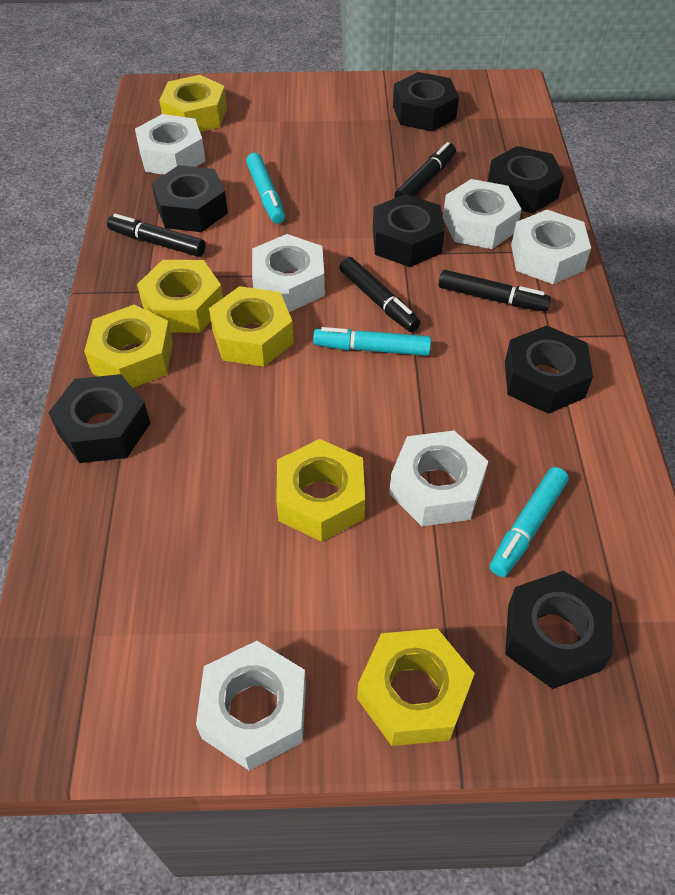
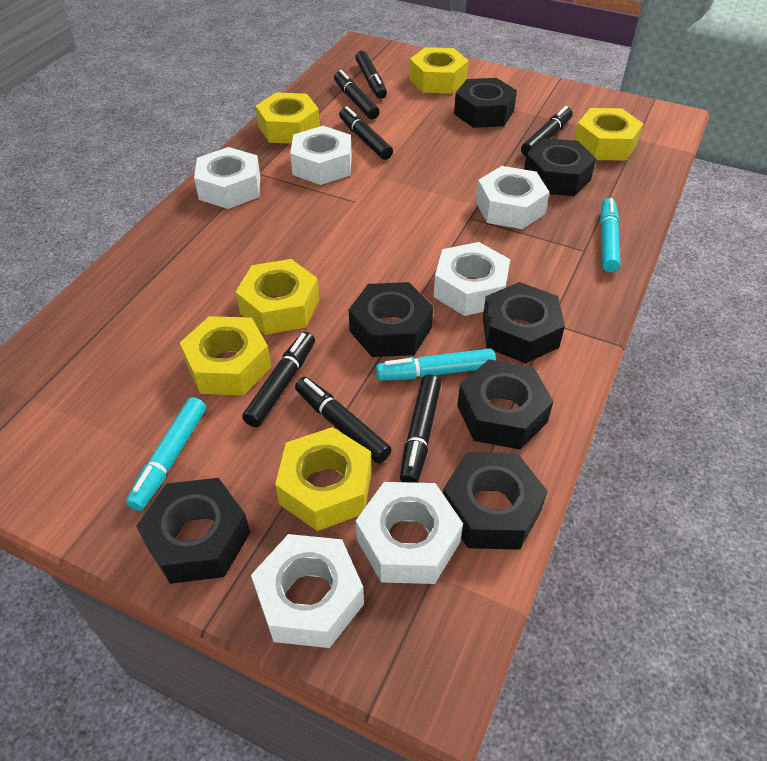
black marker: [107,213,206,257] [339,257,421,332] [394,142,456,198] [439,270,551,312] = 4 -> [242,332,315,427] [295,377,392,464] [334,70,380,119] [339,106,393,160] [355,51,387,99] [400,375,441,483] [521,106,573,156] = 7

